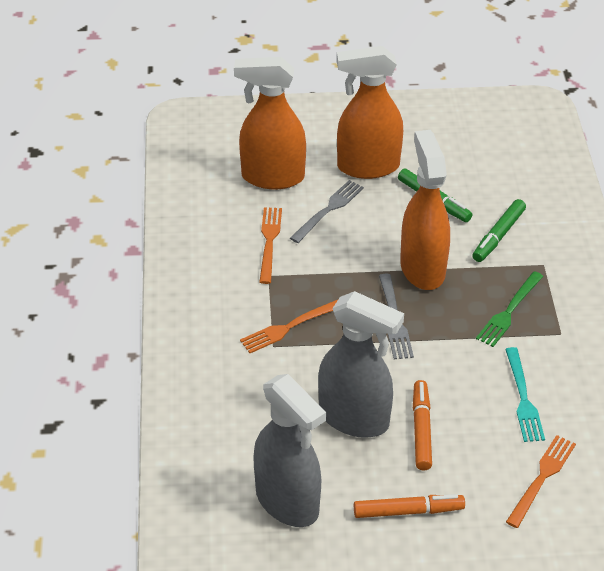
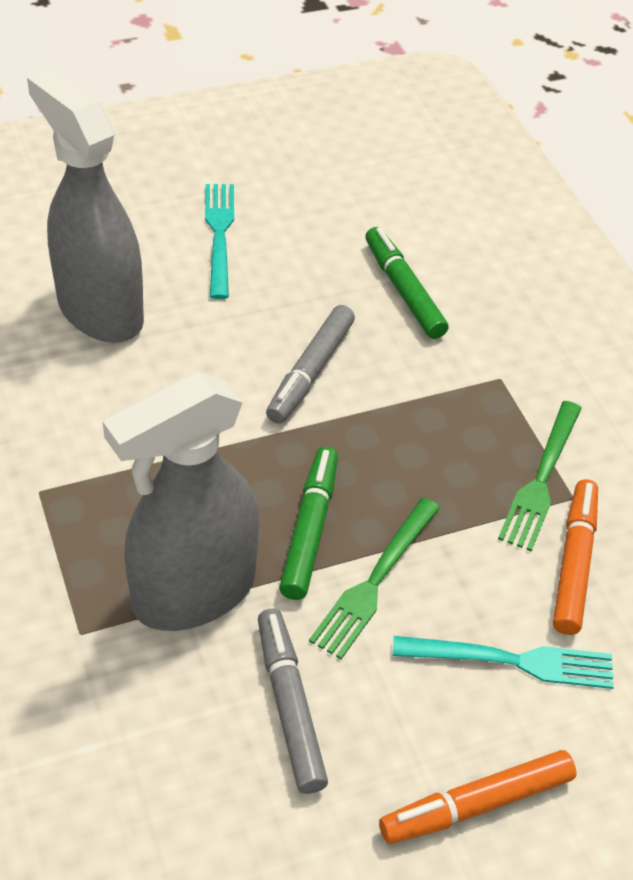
green fork: [476,271,543,347] = 1 -> [309,498,440,659] [498,401,582,552] = 2
grey fork: [290,180,364,243] [379,273,414,359] = 2 -> none = 0
grey marker: none = 0 -> [258,608,328,794] [266,305,355,424] = 2
orange fork: [240,300,338,353] [259,207,282,284] [506,435,576,528] = 3 -> none = 0
orange spray bottle: [234,57,306,189] [337,46,403,179] [400,130,450,290] = 3 -> none = 0
turquoise fork: [505,347,545,442] = 1 -> [205,184,234,299] [393,636,614,689] = 2

